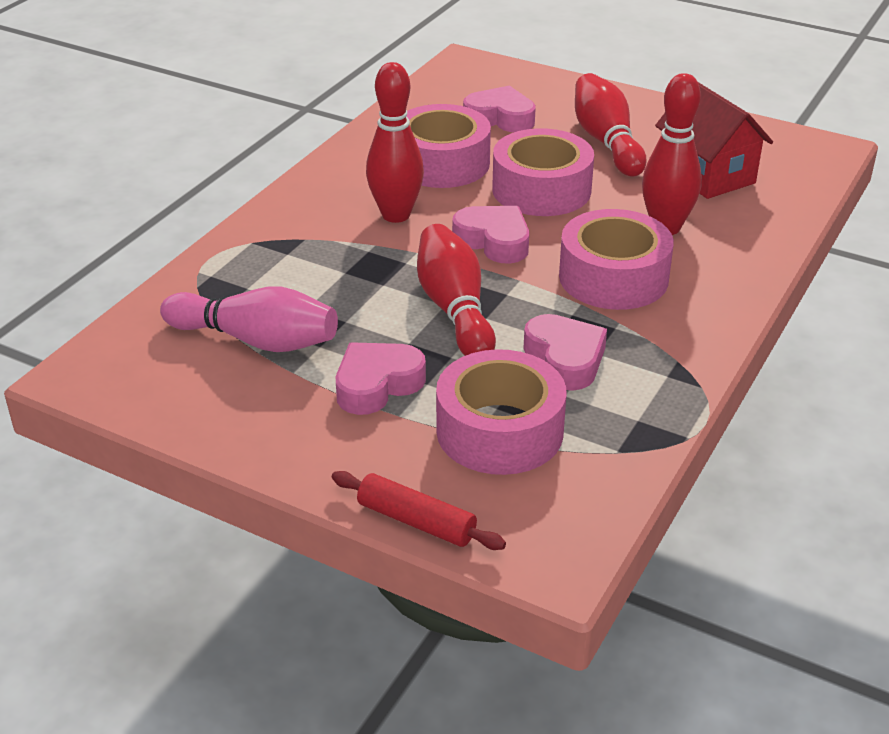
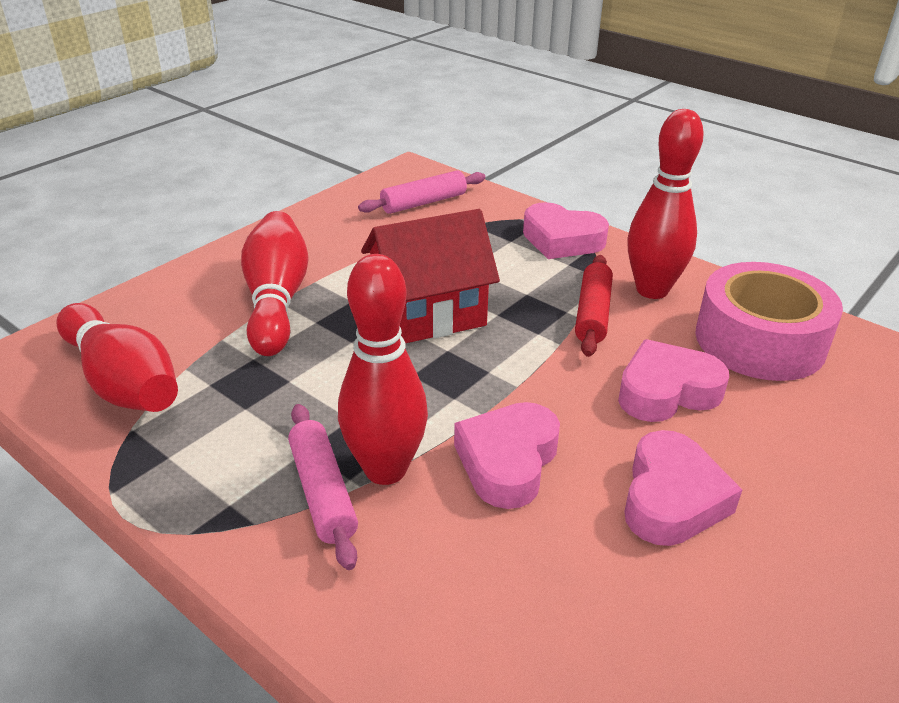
pink bowling pin: [160,286,338,352] = 1 -> none = 0
pink rolling pin: none = 0 -> [288,404,358,570] [358,171,485,214] = 2
pink tape: [406,104,491,188] [436,349,567,475] [492,128,594,216] [559,209,674,310] = 4 -> [695,262,843,381] = 1

